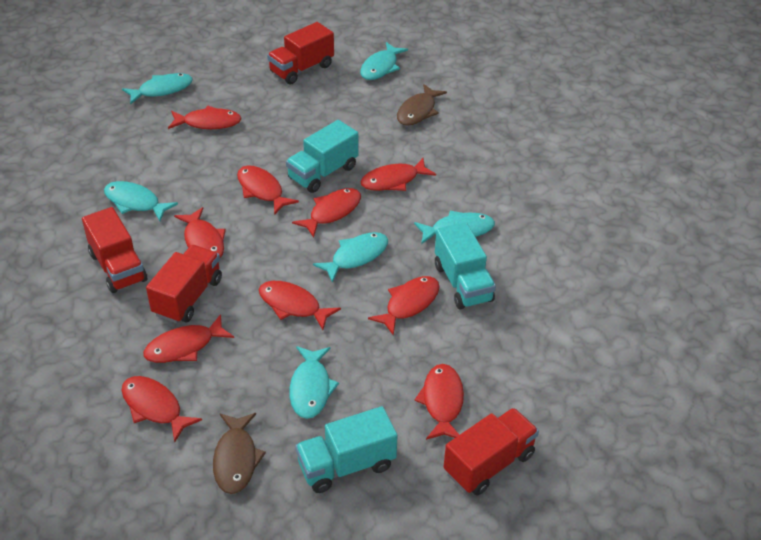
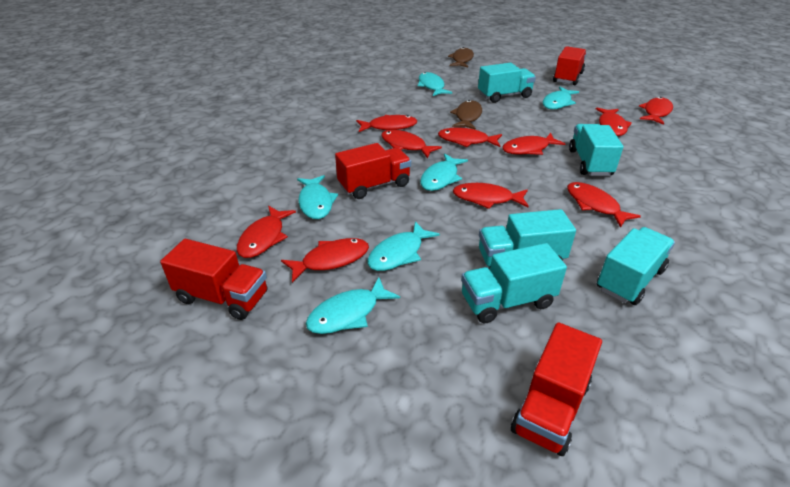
turquoise truck: [286,120,358,193] [295,406,398,493] [435,222,496,309] = 3 -> [461,243,567,323] [478,63,536,103] [479,209,576,269] [569,124,623,176] [597,227,675,305] = 5

